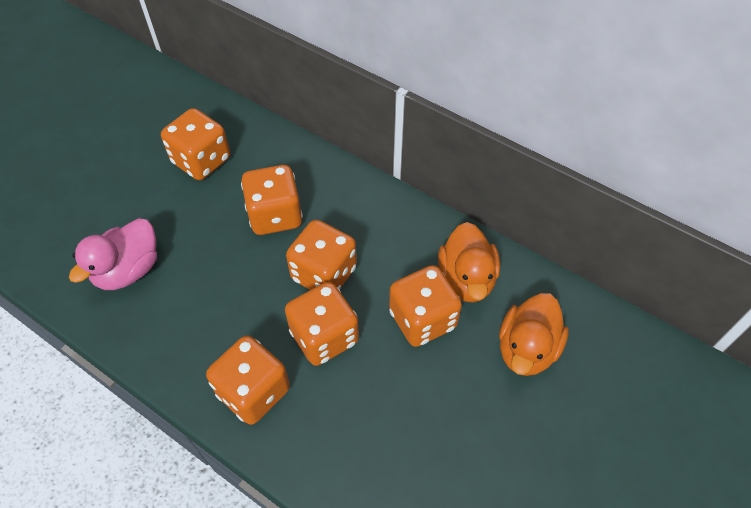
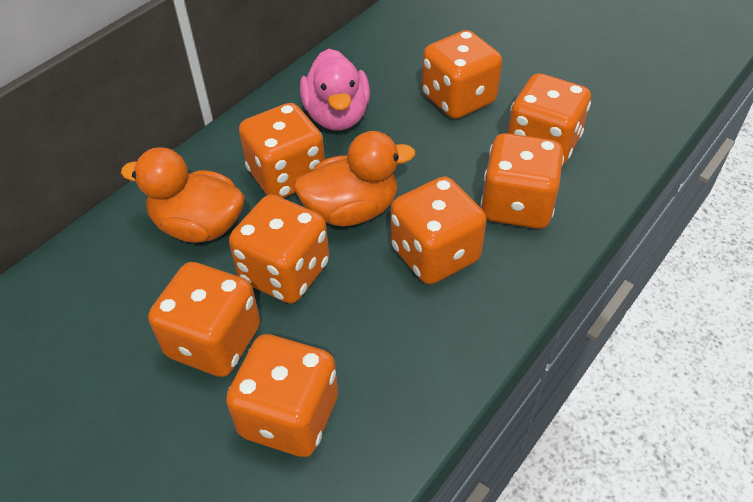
orange dice: [161,108,230,180] [206,336,290,425] [241,165,303,235] [285,282,359,366] [286,220,357,290] [389,265,462,347] = 6 -> [148,262,260,377] [226,334,338,457] [229,195,329,304] [239,103,325,198] [391,176,486,284] [422,30,502,119] [481,133,564,229] [508,73,591,164] = 8

